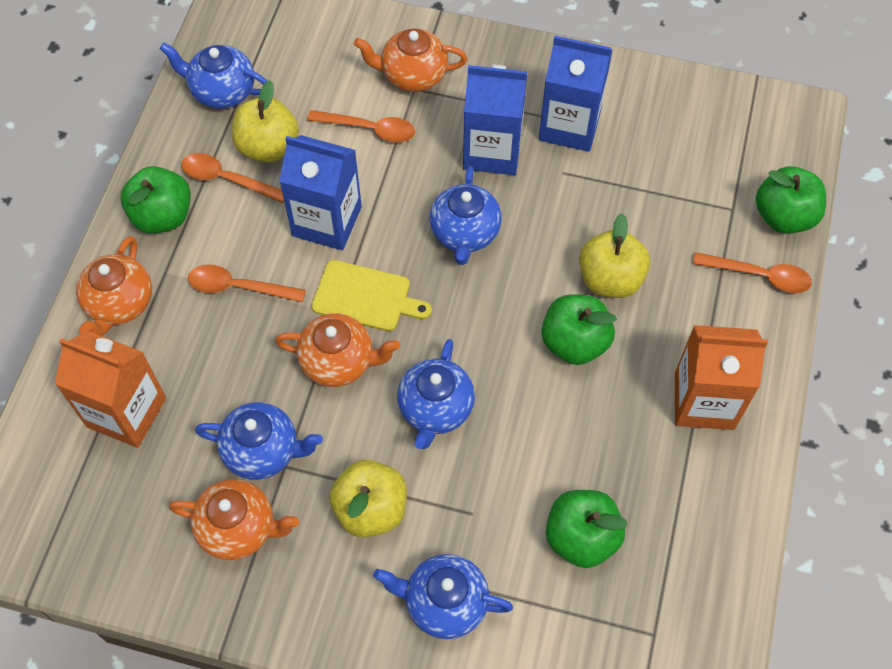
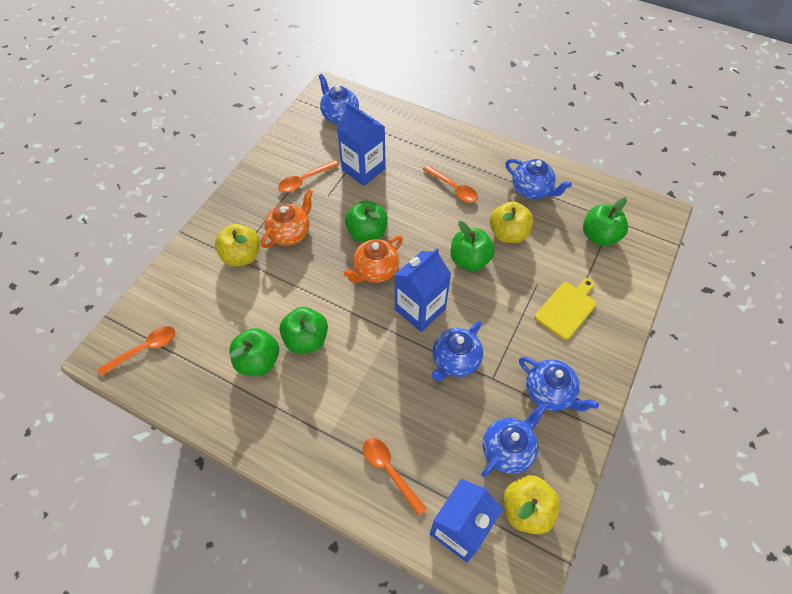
green apple: [121,166,191,233] [541,294,617,365] [546,490,628,568] [756,166,826,233] = 4 -> [230,328,279,376] [280,307,328,353] [345,201,388,242] [451,221,495,271] [583,197,628,246] = 5
orange carton: [55,330,166,448] [675,325,768,430] = 2 -> none = 0
orange teapot: [76,236,152,336] [169,479,299,560] [275,313,400,387] [354,28,467,92] = 4 -> [261,189,313,248] [344,236,403,283] = 2

